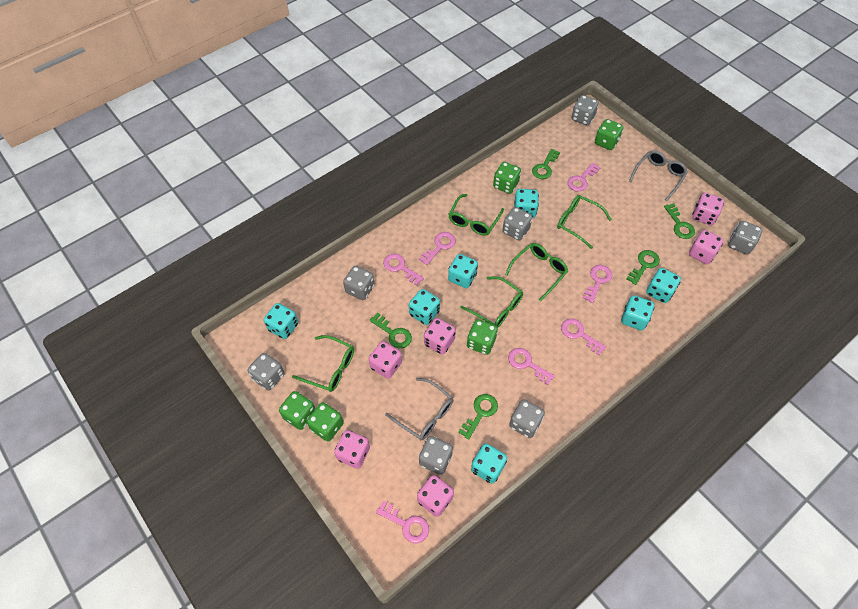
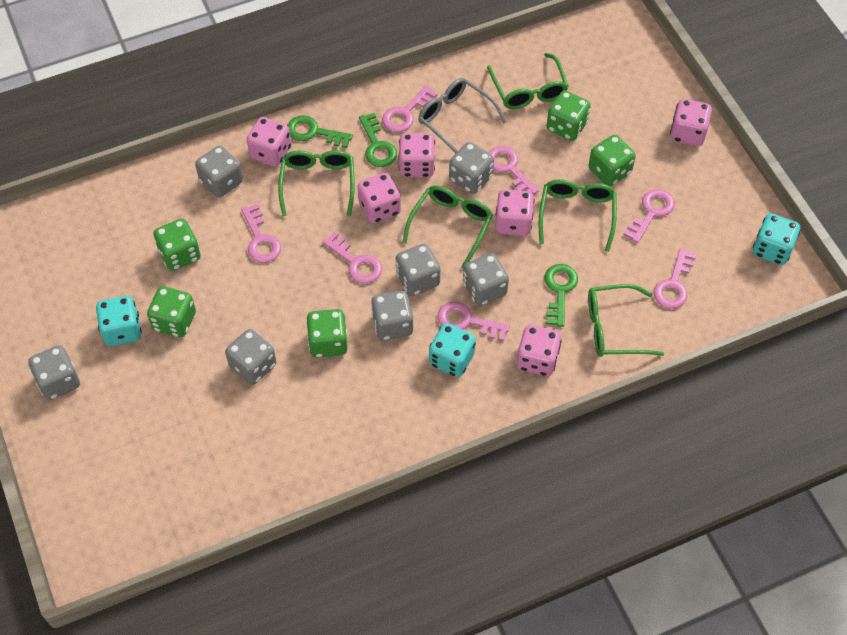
green key: [370,312,412,348] [458,394,498,440] [532,149,560,179] [626,250,660,285] [664,203,695,239] = 5 -> [287,115,353,148] [359,113,397,167] [545,264,578,327] = 3
grey glasses: [385,378,454,440] [629,150,688,201] = 2 -> [418,78,506,154] = 1
turquoise dice: [264,303,298,339] [409,289,440,325] [448,254,478,288] [471,444,507,484] [514,189,539,218] [621,295,654,330] [646,268,681,303] = 7 -> [96,296,142,346] [429,323,476,377] [753,213,800,265] = 3

